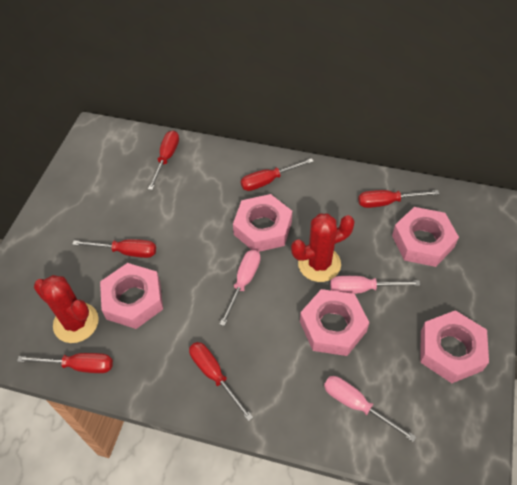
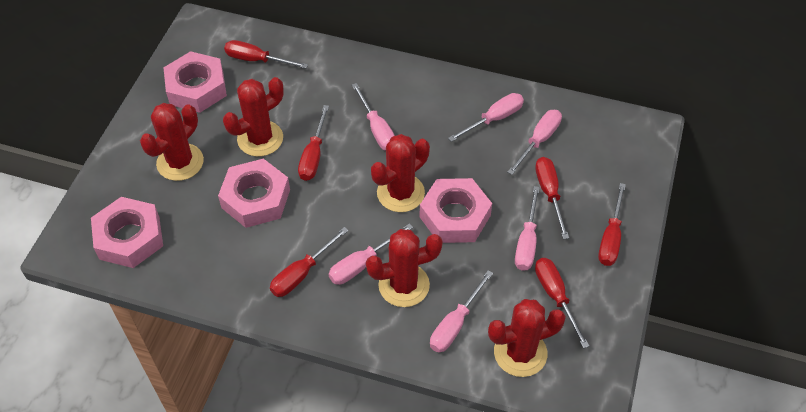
pink nut: [100,263,163,329] [233,194,292,252] [300,289,370,356] [392,207,459,267] [421,310,489,383] = 5 -> [91,197,163,268] [163,51,227,113] [218,159,290,228] [420,178,492,243] = 4
pink screwdriver: [219,250,261,326] [324,376,416,442] [330,276,420,294] = 3 -> [329,223,413,285] [352,83,395,151] [430,270,493,353] [448,93,524,142] [507,110,562,175] [515,186,540,271] = 6
red cactus: [34,275,99,343] [291,213,355,282] = 2 -> [140,103,204,181] [223,77,283,157] [366,229,443,307] [371,134,430,212] [488,299,566,377] = 5

